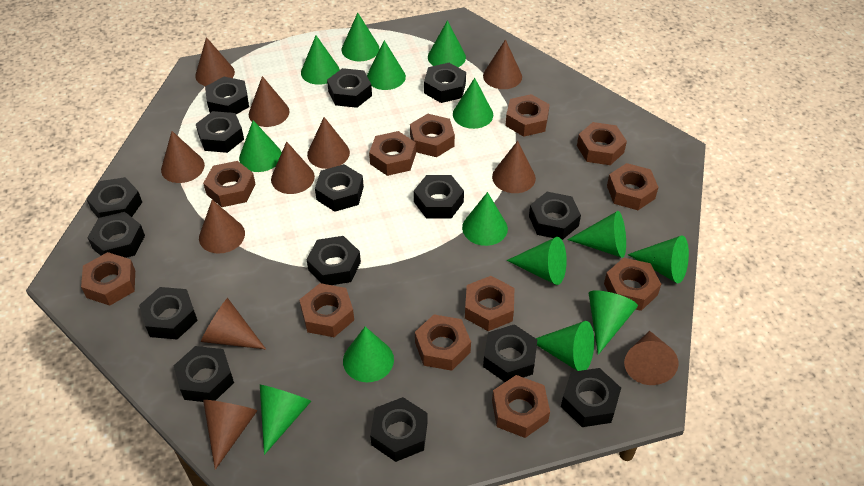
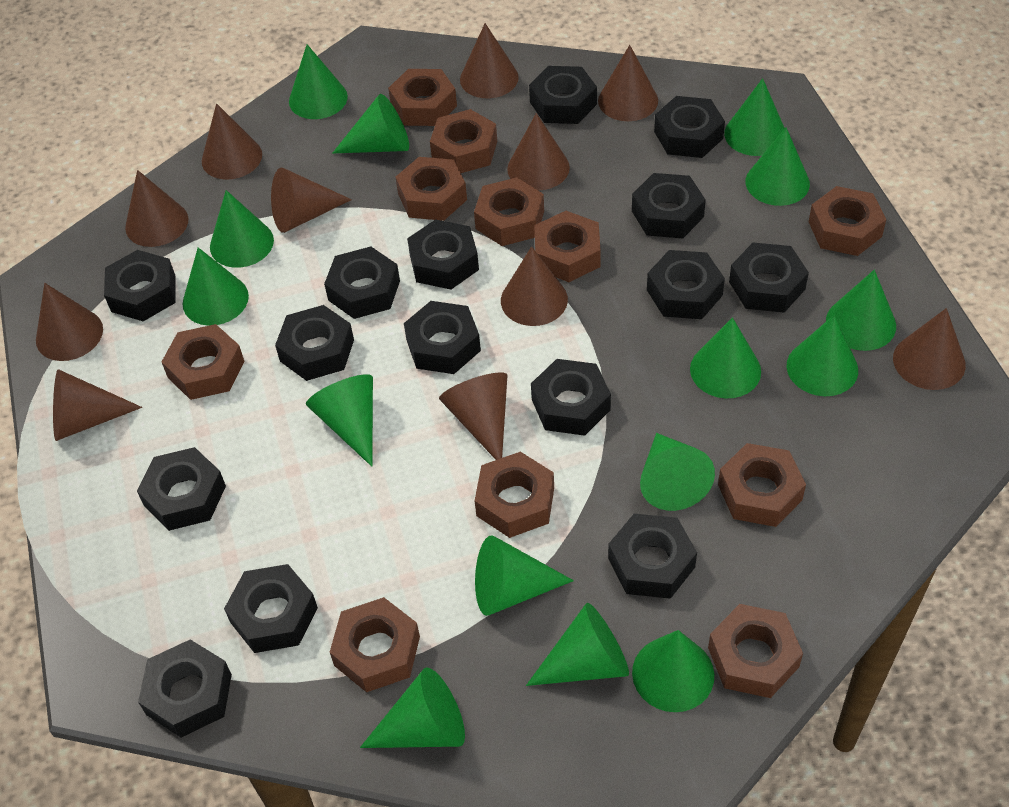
brown nut: [81,252,135,306] [203,161,256,207] [299,283,354,337] [369,131,416,176] [410,114,455,157] [415,314,471,371] [465,276,514,331] [492,375,550,438] [505,94,550,137] [577,122,627,165] [604,258,661,311] [607,163,659,210] = 12 -> [162,324,244,400] [330,597,420,692] [388,69,457,126] [395,157,467,221] [430,109,497,173] [474,177,544,246] [475,452,554,538] [534,211,601,282] [708,604,803,698] [718,443,806,527] [809,186,886,256] = 11
green cone: [239,120,282,172] [260,385,311,455] [301,35,340,85] [342,13,379,61] [343,327,394,382] [367,40,406,90] [428,20,466,67] [453,78,493,129] [462,192,508,246] [506,237,567,285] [536,321,594,371] [567,211,626,258] [589,290,638,355] [627,235,689,283] = 14 -> [183,247,249,326] [210,190,274,268] [289,44,348,119] [306,374,373,467] [332,94,409,154] [360,667,465,748] [475,535,574,616] [526,603,629,686] [632,630,714,712] [640,433,715,511] [690,317,761,399] [724,78,784,156] [745,127,810,206] [787,315,858,396] [826,270,896,351] = 15

